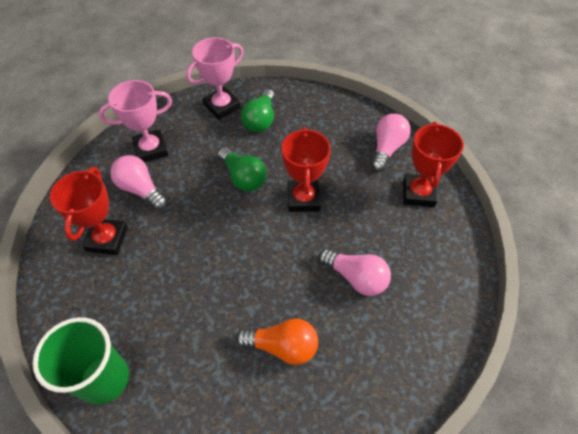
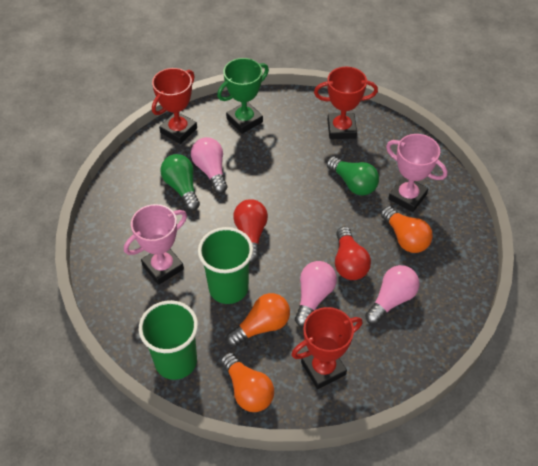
green cup: [32,317,129,405] = 1 -> [139,300,198,380] [198,227,253,304] = 2
green trophy: none = 0 -> [217,58,269,134] = 1
orange light bulb: [236,318,318,365] = 1 -> [221,352,274,412] [226,293,290,347] [381,206,433,253] = 3
red light bulb: none = 0 -> [233,199,268,263] [335,227,371,280] = 2

